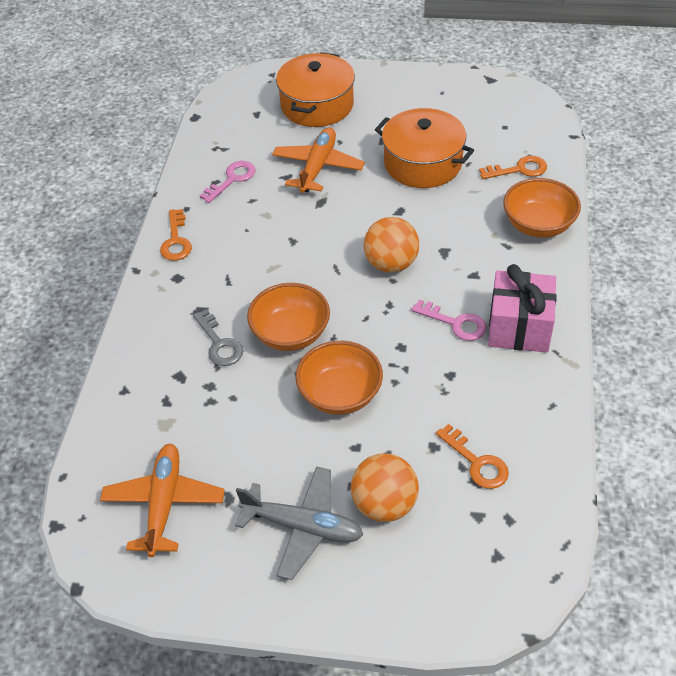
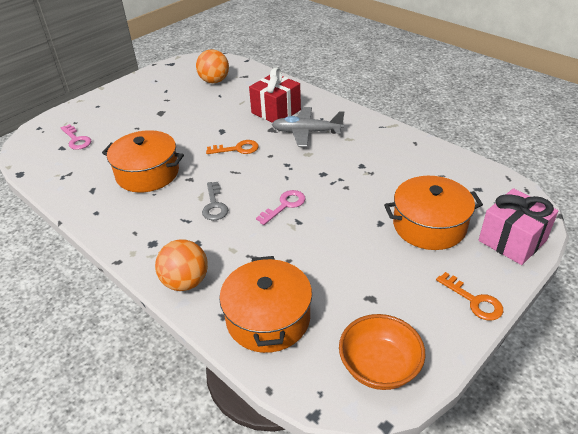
orange bowl: [247,283,330,351] [295,341,383,415] [503,178,581,238] = 3 -> [339,314,425,390] = 1
orange key: [160,209,192,261] [436,424,509,489] [479,156,547,179] = 3 -> [206,140,259,154] [436,272,503,321] = 2
orange plane: [100,444,225,557] [272,127,365,193] = 2 -> none = 0
orange pot: [276,52,355,127] [375,108,474,188] = 2 -> [102,130,184,193] [219,256,312,353] [384,176,483,250] = 3
red gift: none = 0 -> [249,67,301,123] = 1

